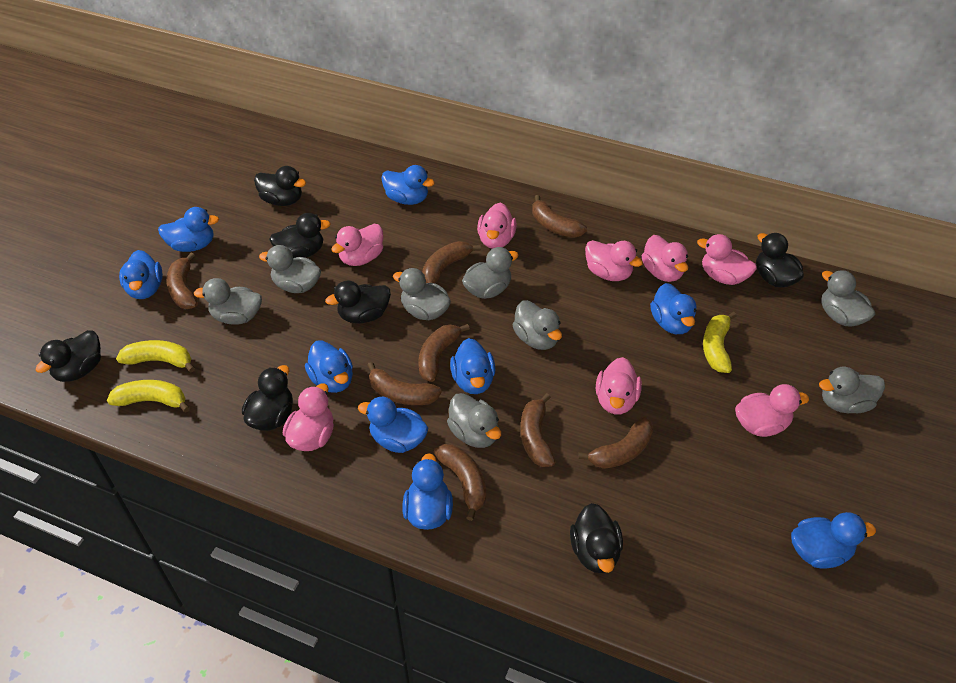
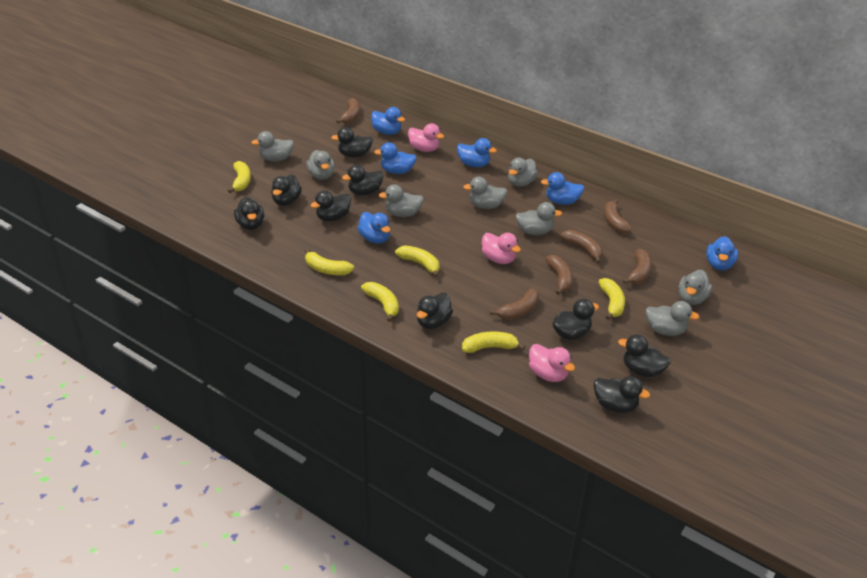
black duck: [35,330,101,382] [242,365,293,431] [254,166,306,206] [269,213,331,258] [325,281,391,323] [570,503,623,573] [756,233,804,287] = 7 -> [234,197,264,230] [271,175,302,206] [310,191,351,221] [331,127,373,157] [342,165,383,195] [417,293,453,329] [552,299,599,340] [594,376,650,413] [618,334,671,377] = 9
blue duck: [119,250,163,299] [158,207,219,252] [305,340,353,393] [358,397,428,453] [381,165,435,205] [403,453,453,530] [450,338,495,394] [650,283,697,334] [791,512,876,569] = 9 -> [358,212,391,244] [371,107,405,135] [374,142,417,174] [457,138,497,167] [541,172,584,205] [706,236,738,270] = 6
brown banana: [166,253,198,309] [367,362,442,405] [418,324,470,382] [422,241,481,284] [434,444,486,521] [520,393,555,467] [532,195,587,238] [578,416,654,469] = 8 -> [336,98,360,124] [490,288,539,320] [545,255,573,295] [560,230,603,263] [604,199,632,234] [623,249,652,284] = 6
pink duck: [283,384,334,451] [331,224,383,266] [477,203,517,249] [585,240,643,281] [596,357,642,414] [642,235,688,282] [697,234,757,285] [735,384,809,437] = 8 -> [408,123,444,152] [482,233,521,264] [529,344,575,382] = 3
yellow banana: [107,380,190,412] [116,340,195,373] [703,312,737,373] = 3 -> [228,161,251,193] [305,248,354,275] [361,282,399,322] [395,245,439,277] [462,331,525,353] [599,278,625,320] = 6

